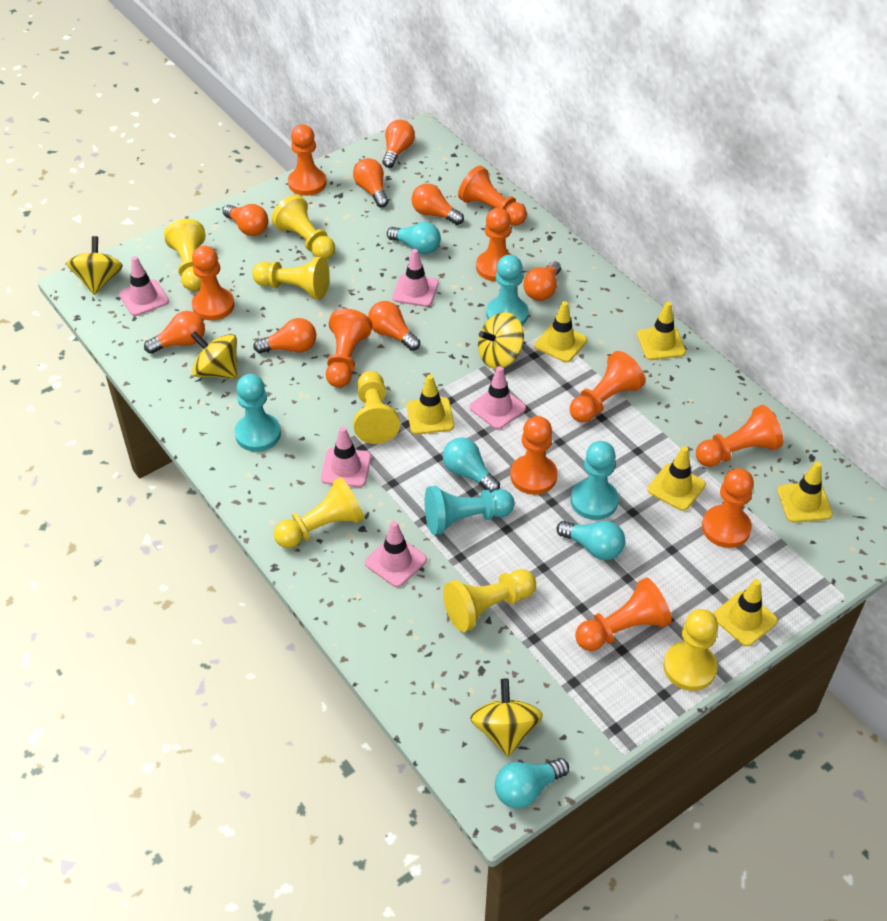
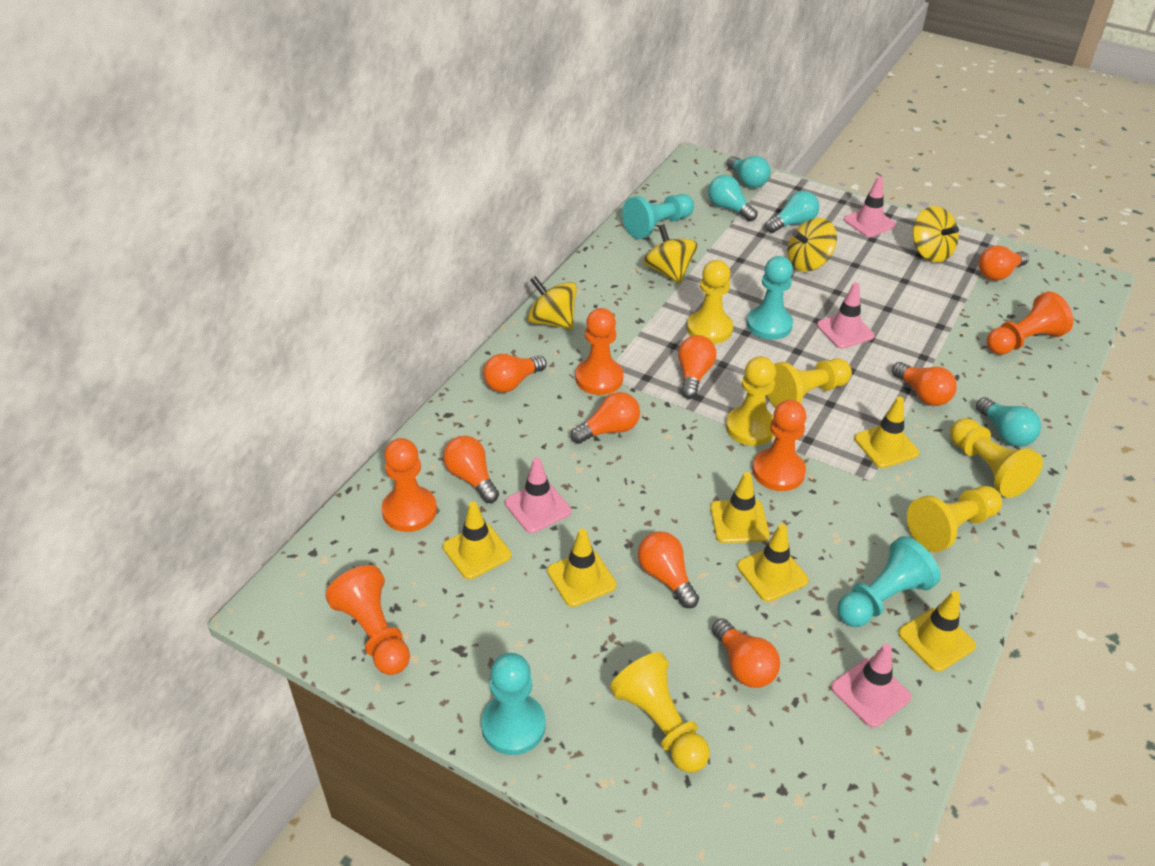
orange pawn: [192,246,235,320] [288,124,327,196] [326,309,372,388] [458,166,527,226] [476,208,512,281] [510,416,558,495] [570,351,645,422] [575,578,672,651] [696,405,783,467] [702,468,754,548] = 10 -> [325,565,410,675] [382,438,437,532] [575,308,624,395] [752,400,806,491] [987,292,1073,355] = 5
pink traffic cone: [119,256,169,316] [321,427,371,487] [365,521,427,587] [392,249,439,307] [470,366,526,429] = 5 -> [505,457,571,533] [817,282,875,349] [831,644,911,728] [844,176,896,237] = 4
yellow pawn: [164,219,206,291] [252,257,330,299] [272,195,335,259] [274,477,364,548] [353,371,400,444] [443,569,536,632] [663,609,718,691] = 7 -> [610,652,710,773] [687,260,733,344] [726,356,776,446] [767,358,852,408] [907,486,1002,552] [950,418,1043,498] = 6

